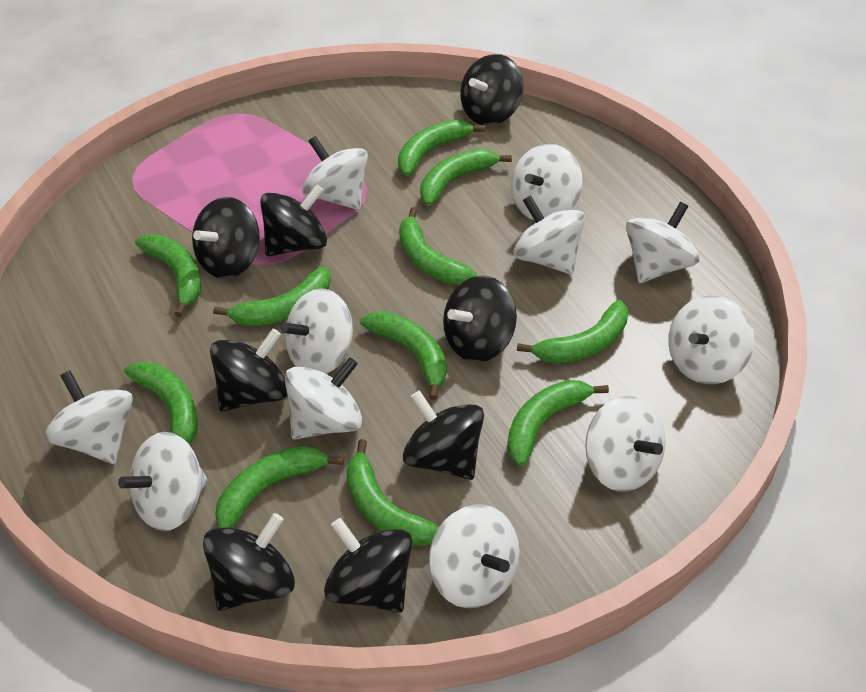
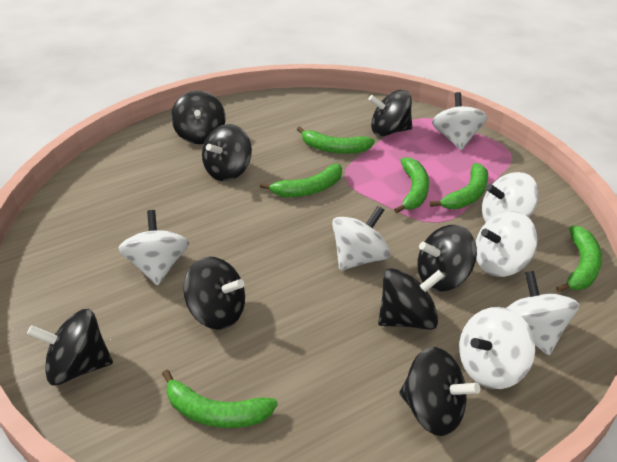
green banana: [124,362,198,444] [135,235,201,317] [213,267,330,326] [215,446,344,528] [347,439,439,546] [360,311,447,400] [398,120,485,176] [399,207,477,284] [420,149,512,206] [507,380,609,466] [517,300,628,363] = 11 -> [162,370,278,428] [260,164,342,197] [297,127,375,154] [394,157,429,213] [429,163,488,209] [556,226,602,292] = 6
white spinning top: [45,370,133,464] [118,432,207,531] [281,288,353,374] [285,357,362,440] [302,136,368,210] [429,505,520,608] [511,144,583,220] [513,195,585,275] [585,396,665,492] [626,202,700,283] [668,296,754,384] = 11 -> [118,210,189,286] [332,206,391,270] [432,92,487,150] [459,307,535,389] [476,211,538,277] [482,172,539,222] [507,271,579,355] = 7

